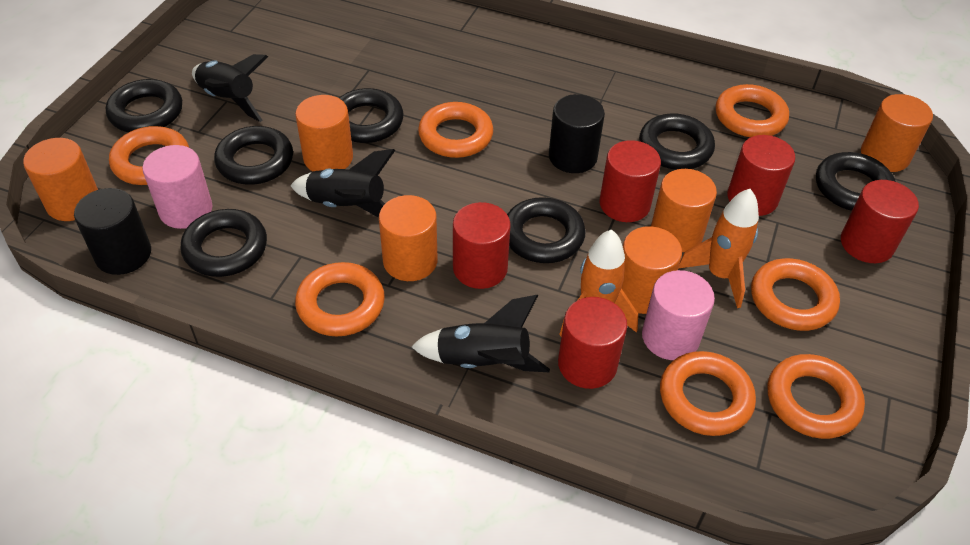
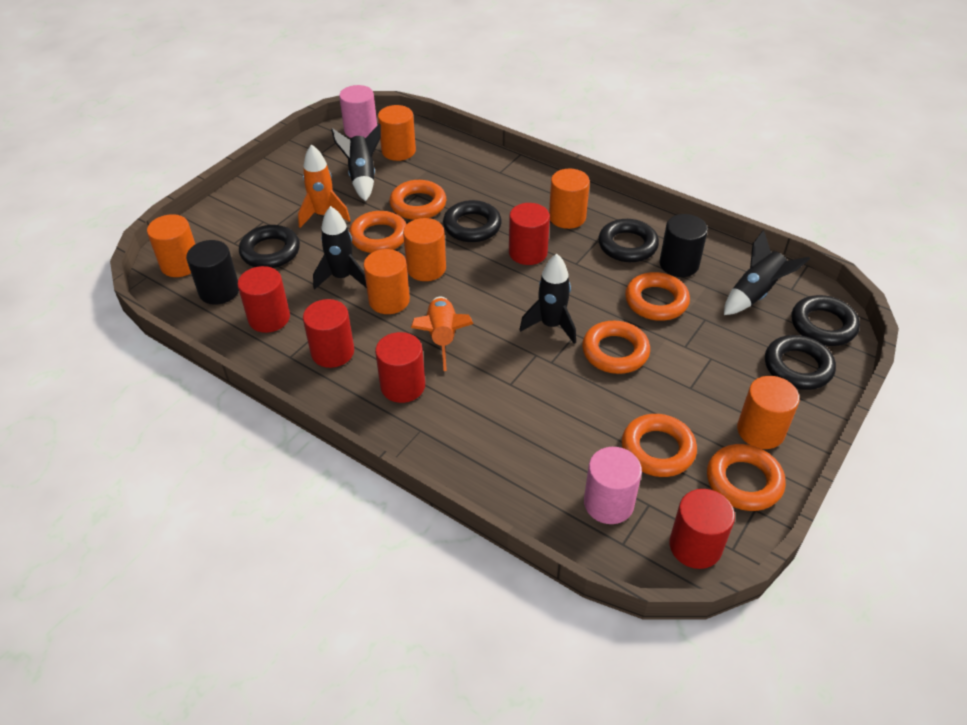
black ring: [106,79,182,132] [180,209,267,277] [214,126,293,185] [339,88,404,143] [507,197,586,263] [639,113,715,170] [816,152,896,211] = 7 -> [239,225,300,268] [443,200,502,242] [598,219,659,262] [765,335,836,390] [792,295,860,346] = 5
black rocket: [192,54,268,122] [290,149,395,218] [411,295,550,372] = 3 -> [313,206,367,290] [331,124,381,201] [519,254,576,344] [724,230,810,315] = 4
orange ring: [109,126,189,185] [295,262,385,336] [418,102,493,158] [660,351,756,436] [716,84,789,137] [751,258,840,331] [768,354,865,439] = 7 -> [349,211,407,253] [389,180,446,220] [582,321,650,374] [622,414,697,477] [625,272,690,321] [707,444,786,511] = 6

